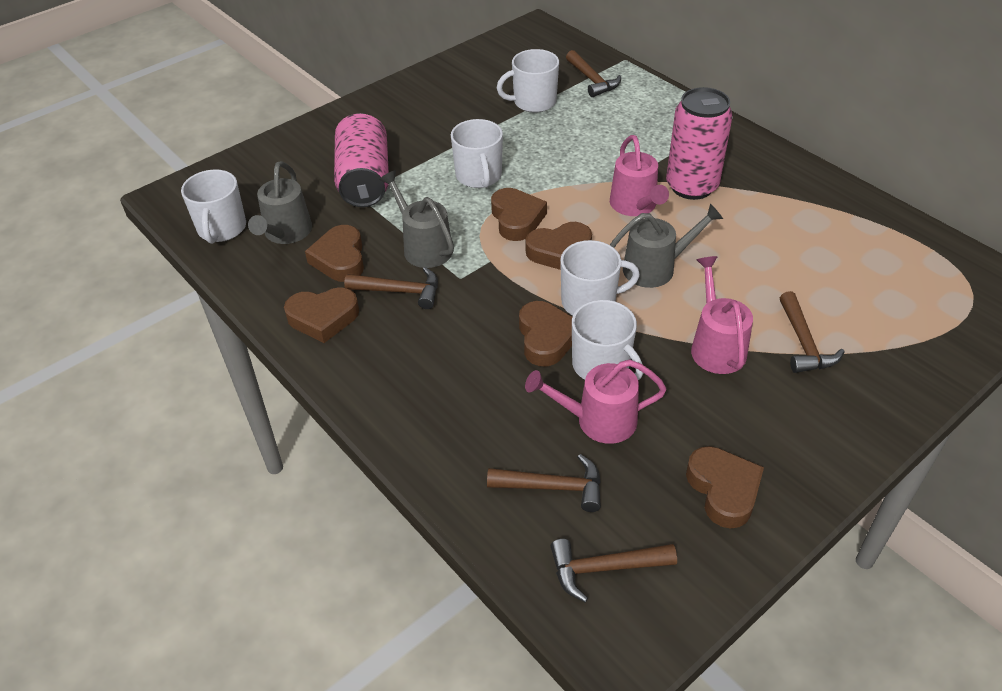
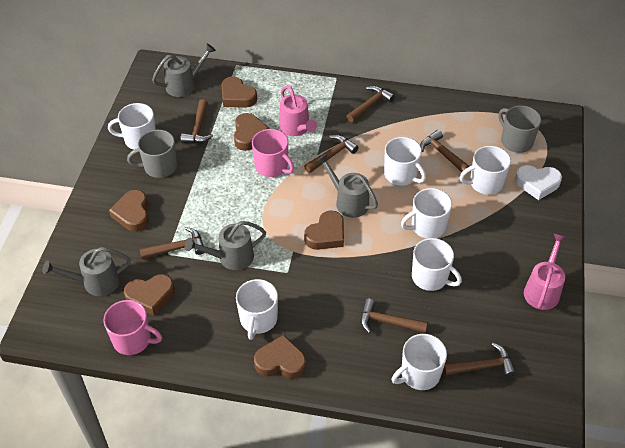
brown hammer: [344,267,438,309] [487,454,601,512] [551,539,677,602] [566,50,621,97] [780,291,845,373] = 5 -> [140,227,205,259] [181,99,213,143] [304,135,359,173] [346,86,395,122] [361,299,428,333] [420,130,470,172] [443,343,516,377] = 7
grey mug: none = 0 -> [127,130,177,178] [498,105,541,153] = 2
grey watering can: [248,161,312,244] [379,170,454,268] [610,204,723,288] = 3 -> [43,247,131,296] [152,43,216,97] [185,221,266,270] [316,154,378,218] = 4
pink can: [334,113,389,207] [666,87,733,200] = 2 -> none = 0
pink mug: none = 0 -> [103,300,162,355] [252,129,294,177] = 2
pink watering can: [525,359,667,444] [610,135,669,216] [691,256,753,374] = 3 -> [279,85,317,136] [524,233,567,310] = 2
white heart: none = 0 -> [515,165,562,200] = 1
white mug: [181,169,246,244] [451,119,503,188] [497,49,559,113] [560,240,640,316] [572,300,643,380] = 5 -> [108,103,156,150] [236,279,278,340] [384,137,426,185] [392,334,447,390] [401,188,452,238] [412,238,462,291] [460,146,511,195] = 7

